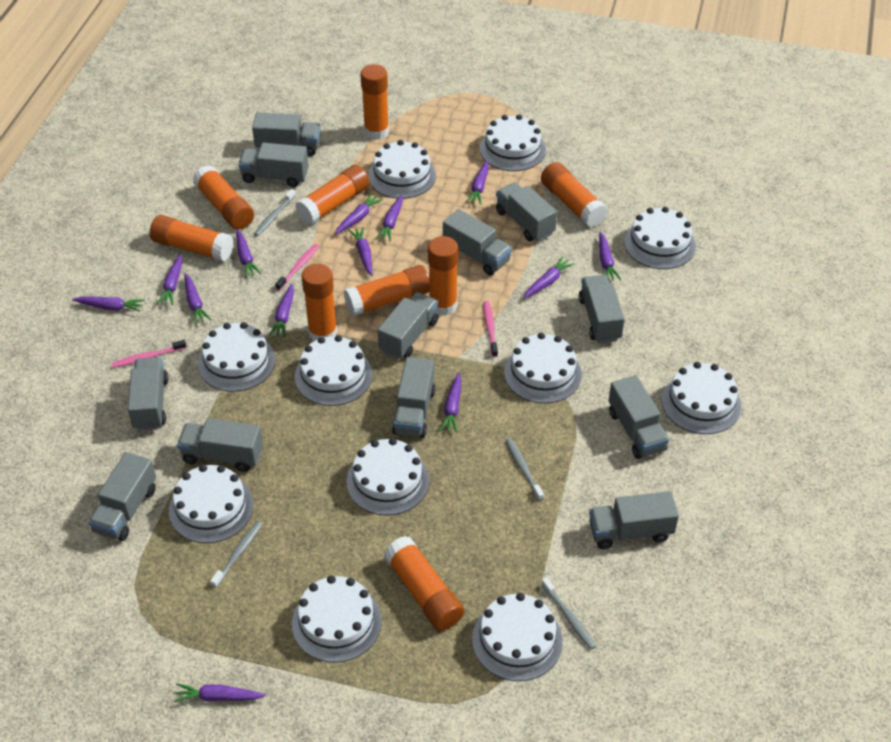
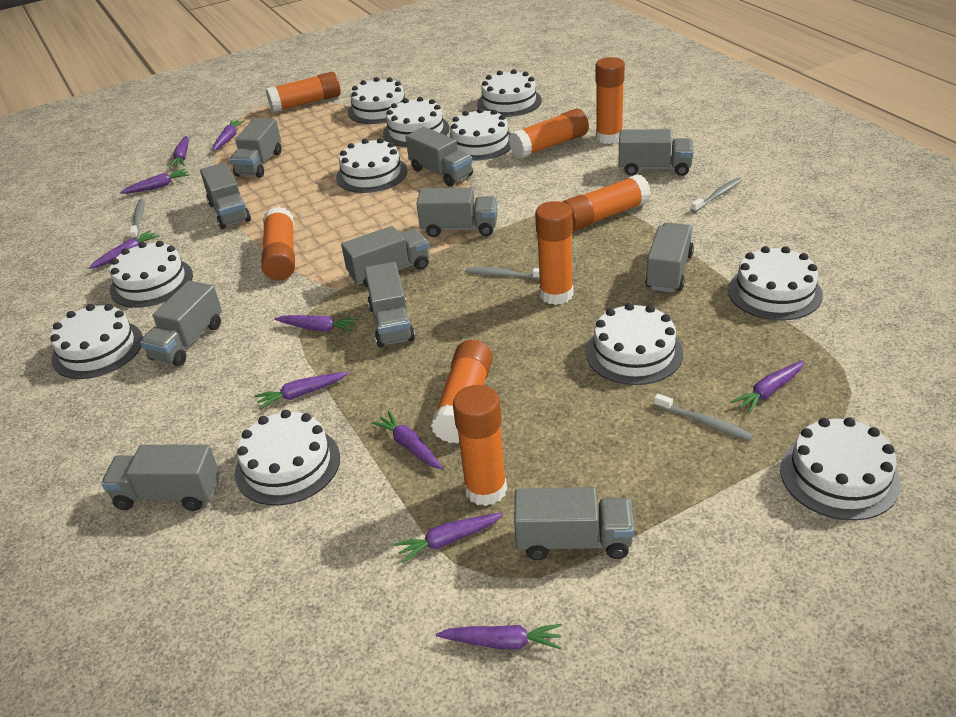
grey truck: [88,452,156,541] [128,357,169,430] [177,418,263,472] [238,143,309,187] [252,113,321,156] [378,292,438,360] [392,357,436,438] [443,209,512,275] [496,182,557,242] [579,275,625,343] [589,491,679,549] [609,375,669,459] = 12 -> [101,445,219,511] [140,280,222,367] [200,162,251,229] [230,118,281,178] [341,226,429,288] [364,262,415,347] [406,127,473,187] [416,187,498,237] [514,487,634,560] [618,129,693,176] [645,223,694,292] = 11
orange glue stick: [150,215,233,261] [193,165,254,229] [295,165,370,225] [302,263,337,341] [344,265,429,316] [360,64,389,139] [384,536,464,631] [428,236,458,316] [541,162,608,228] = 9 -> [261,207,295,280] [266,72,341,112] [431,340,493,443] [453,385,507,506] [509,109,589,159] [535,201,573,305] [563,174,651,231] [595,57,625,144] = 8
pink toothbrush: [112,340,187,368] [275,244,319,291] [483,301,498,357] = 3 -> none = 0
purple carrot: [72,296,145,312] [157,254,182,305] [174,683,266,703] [184,273,211,324] [236,229,261,278] [269,284,294,337] [335,193,383,235] [348,227,372,276] [376,194,403,241] [440,373,461,433] [466,160,489,205] [524,256,575,299] [599,232,621,281] = 13 -> [89,230,159,269] [120,169,189,194] [169,136,189,168] [213,120,245,151] [255,372,348,409] [274,315,358,332] [371,411,443,469] [394,513,504,563] [436,624,562,650] [731,361,805,414] = 10

